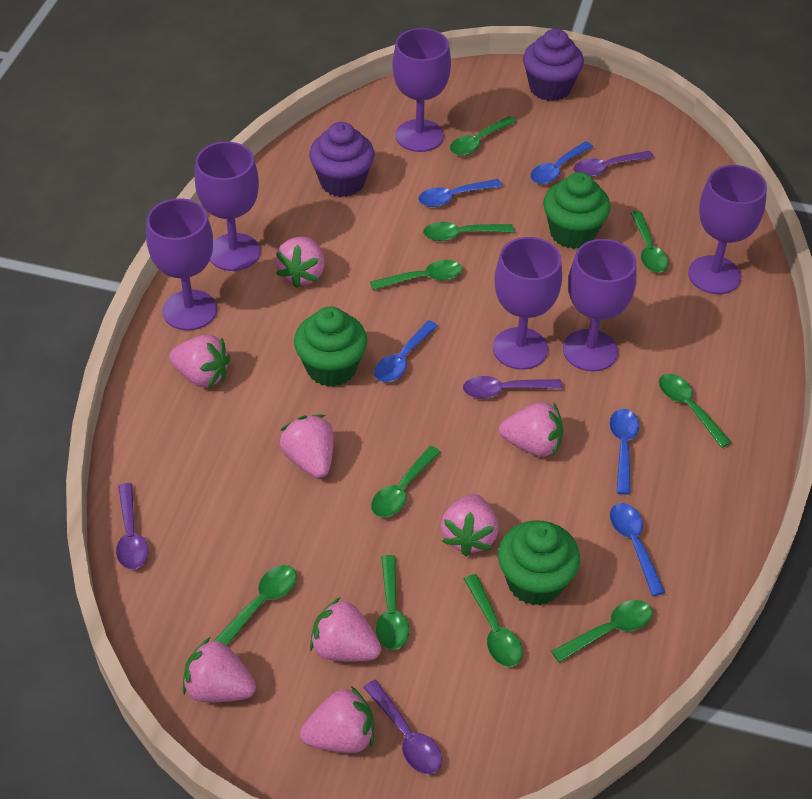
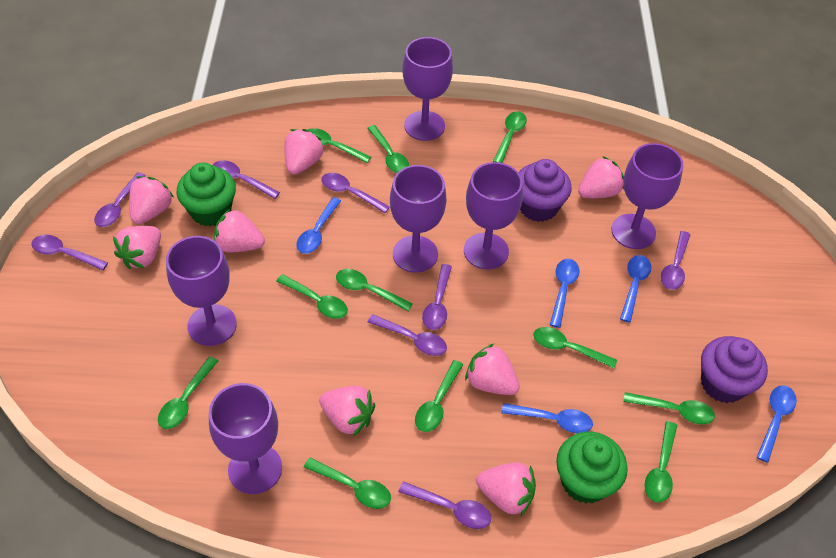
green cupcake: [294,307,367,387] [498,520,580,605] [543,172,611,249] = 3 -> [177,162,236,226] [556,432,628,503] = 2
green spoon: [214,565,297,645] [370,260,462,290] [371,446,440,517] [376,555,409,650] [423,222,514,241] [450,116,517,156] [464,574,522,667] [551,600,652,663] [631,211,669,273] [659,374,731,448] = 10 -> [158,356,218,429] [277,274,348,319] [304,458,391,509] [308,128,371,163] [336,269,413,311] [367,125,409,173] [415,360,464,432] [493,111,527,163] [533,327,617,369] [623,392,715,424] [644,421,677,503] = 11
purple spoon: [116,483,148,569] [363,680,442,774] [463,376,562,399] [573,151,654,177] = 4 -> [32,235,108,271] [94,172,146,227] [213,160,280,199] [321,173,390,213] [368,314,447,356] [398,481,491,529] [422,264,452,330] [661,231,691,290] = 8

